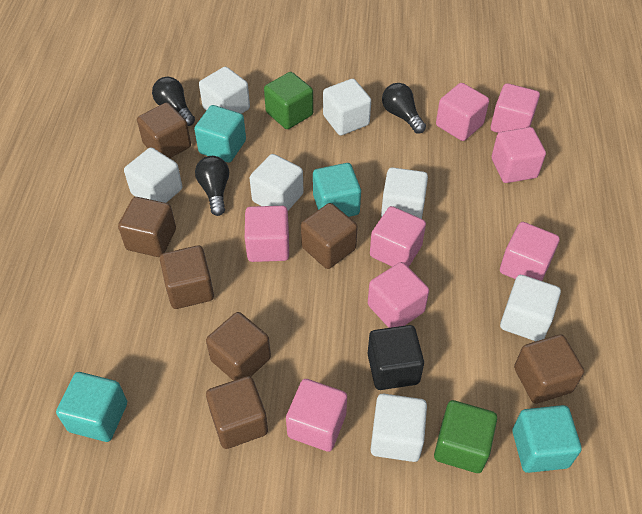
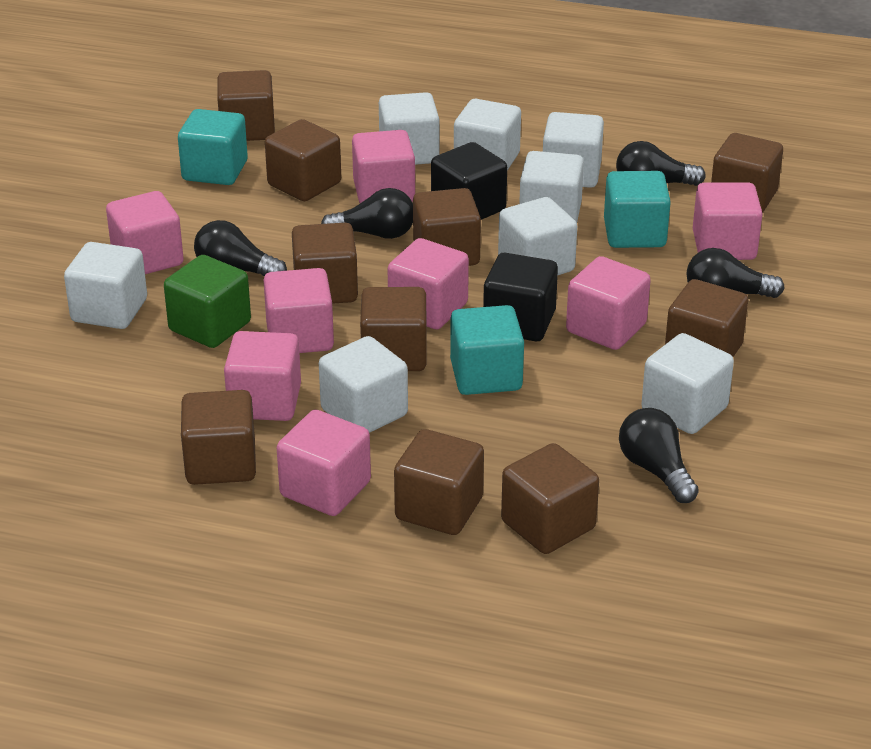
black cube: [368,325,424,390] = 1 -> [431,142,507,220] [483,253,558,341] = 2
black light bulb: [152,77,195,126] [195,156,229,216] [382,83,426,133] = 3 -> [194,220,287,276] [321,188,413,239] [616,141,706,186] [619,408,699,503] [687,248,784,298] = 5
brown cube: [118,197,176,257] [137,102,191,158] [160,245,214,309] [206,312,271,381] [206,376,268,449] [301,203,358,269] [514,334,584,404] = 7 -> [181,390,256,485] [217,70,275,141] [265,119,341,201] [292,223,358,304] [360,287,427,371] [394,429,484,535] [413,188,481,266] [501,443,599,554] [665,279,748,357] [711,133,783,213] = 10
green cube: [264,72,313,129] [434,400,497,473] = 2 -> [164,255,251,348] = 1
turquoise cube: [56,372,127,442] [194,105,246,163] [313,163,361,217] [512,405,581,473] = 4 -> [178,109,248,185] [450,305,524,395] [604,171,671,248] = 3
white cube: [124,147,182,203] [199,67,250,114] [250,154,304,210] [323,79,371,136] [370,394,427,462] [381,167,428,219] [500,275,561,341] = 7 -> [64,242,147,329] [319,336,408,433] [379,92,439,165] [454,99,521,170] [498,197,577,275] [519,151,584,223] [543,112,604,188] [641,333,734,434] = 8

